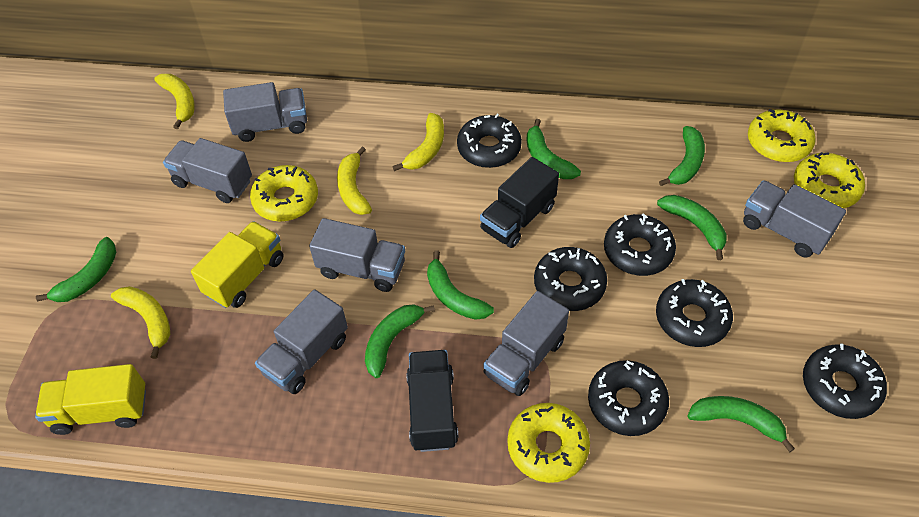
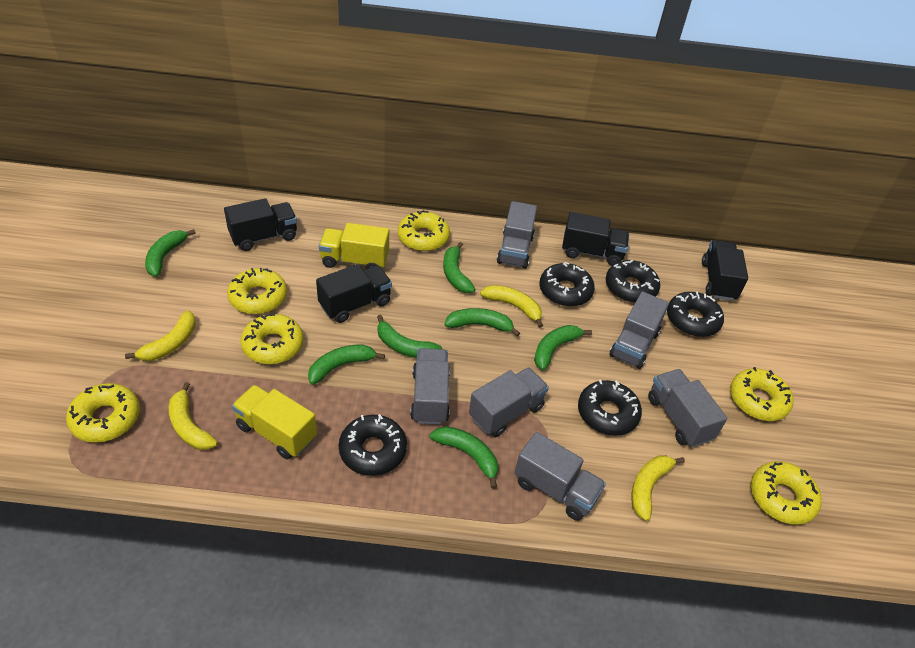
black donut: [457,114,522,168] [534,247,607,311] [588,360,669,436] [604,213,676,276] [656,279,733,347] [803,343,887,419] = 6 -> [339,414,407,476] [540,262,595,307] [578,379,642,436] [606,260,660,303] [667,291,724,337] = 5
black truck: [406,350,459,452] [480,157,559,248] = 2 -> [224,198,297,251] [316,264,392,323] [562,212,629,266] [702,240,748,301] = 4
yellow donut: [250,165,318,221] [507,403,590,483] [748,109,816,162] [794,152,865,208] = 4 -> [66,383,140,443] [227,268,287,314] [240,313,303,364] [398,210,450,251] [730,367,793,421] [751,461,822,525] = 6

